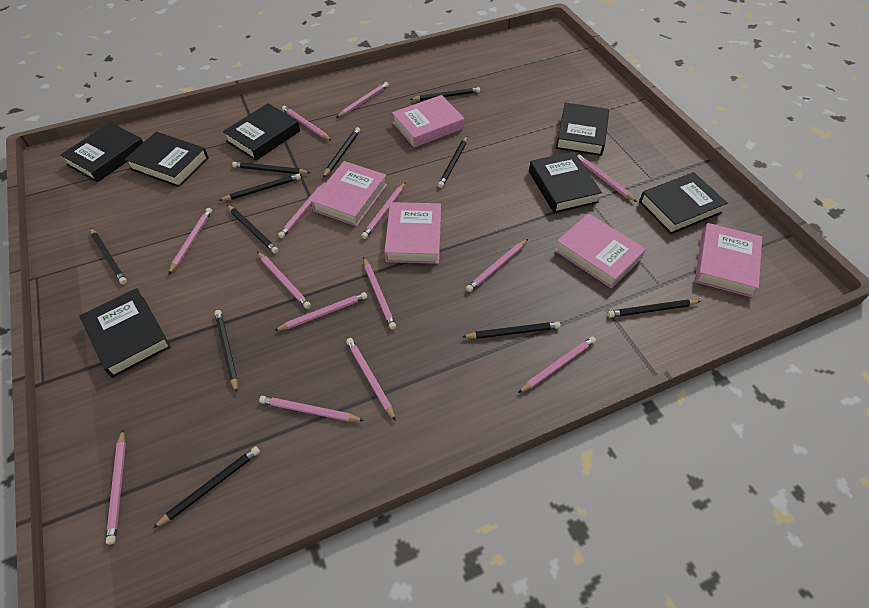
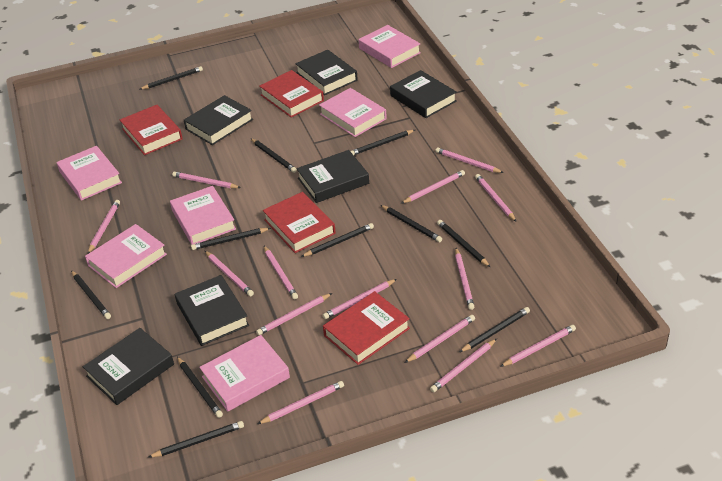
black book: [60,122,143,183] [80,288,171,378] [125,132,209,187] [223,103,300,161] [529,152,602,213] [556,102,609,156] [639,172,728,234] = 7 -> [83,328,174,405] [175,275,249,346] [184,95,253,145] [295,50,358,95] [296,150,369,203] [390,70,457,118] = 6
pink book: [311,161,387,226] [384,202,441,264] [392,95,464,147] [554,213,646,289] [695,223,762,297] = 5 -> [57,146,122,201] [85,224,167,288] [170,186,236,245] [199,335,290,412] [319,88,387,137] [359,25,421,68] = 6
red book: none = 0 -> [120,105,183,155] [259,70,324,118] [263,192,336,253] [323,291,410,365] = 4

